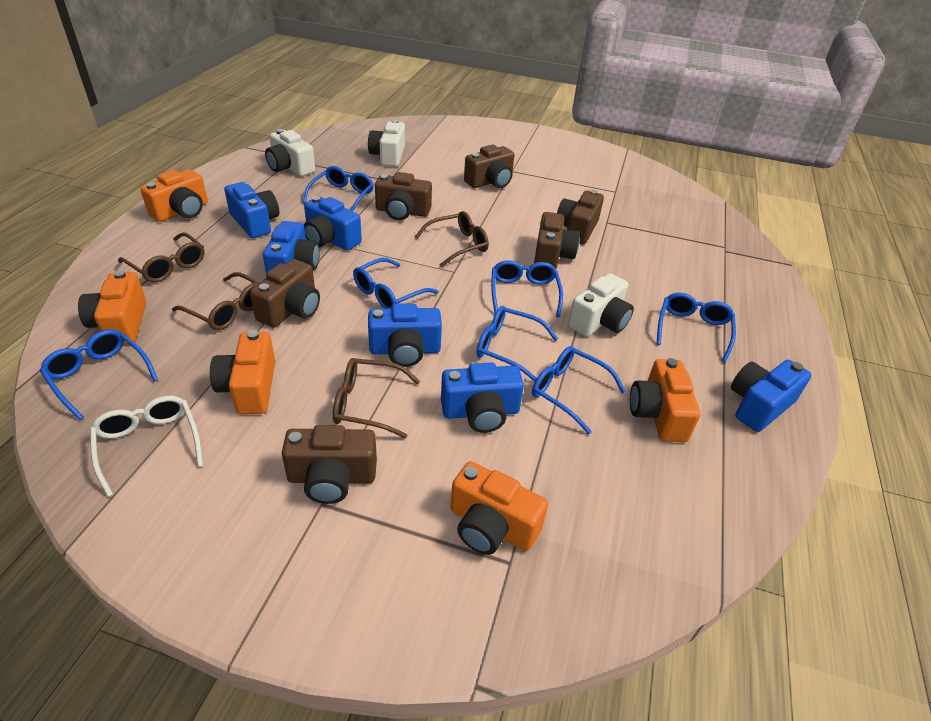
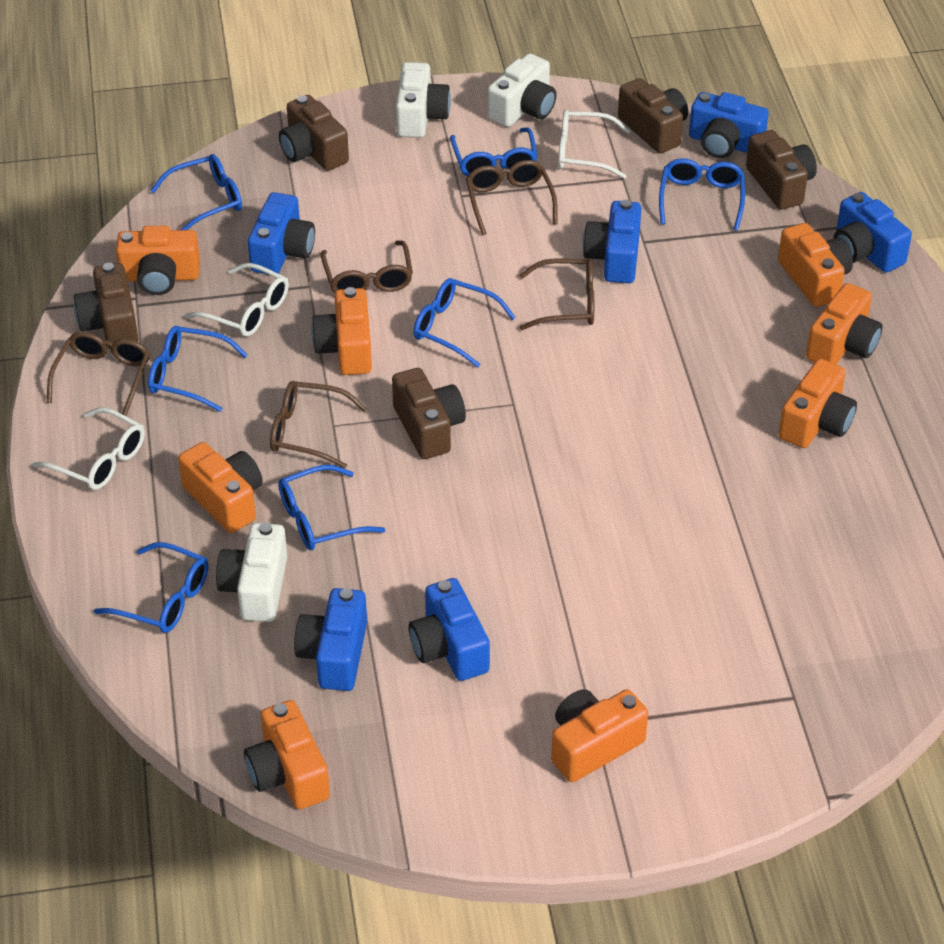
brown camera: [250,259,320,328] [282,425,377,504] [375,172,432,220] [464,145,514,188] [534,212,580,269] [557,190,604,244] = 6 -> [74,263,138,349] [279,95,349,171] [392,368,466,459] [618,78,688,154] [746,130,817,210] = 5
brown glasses: [118,232,205,282] [172,272,259,330] [333,358,420,438] [415,211,489,267] = 4 -> [47,332,150,416] [270,381,367,469] [320,241,413,293] [466,160,558,235] [519,258,594,330] = 5
orange camera: [78,270,146,345] [140,170,208,222] [210,330,275,415] [450,461,548,555] [630,358,701,442] = 5 -> [116,226,200,295] [178,442,263,533] [244,700,330,809] [311,287,372,375] [551,689,648,782] [778,223,853,307] [779,359,857,448] [806,283,883,364] = 8
white glasses: [90,396,203,497] = 1 -> [33,407,145,490] [185,263,289,337] [558,110,630,179] = 3

